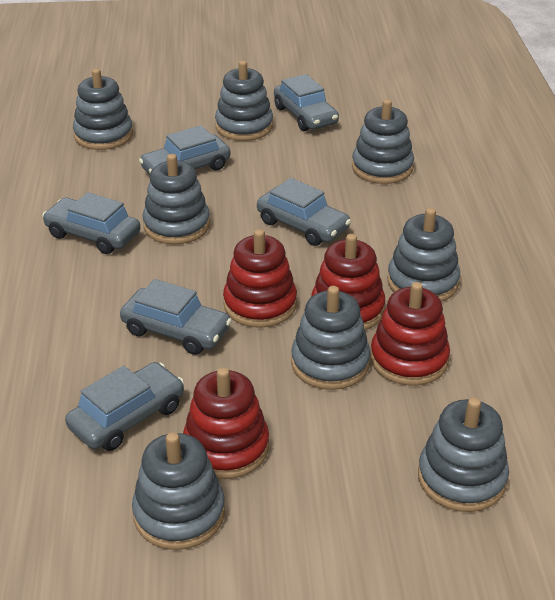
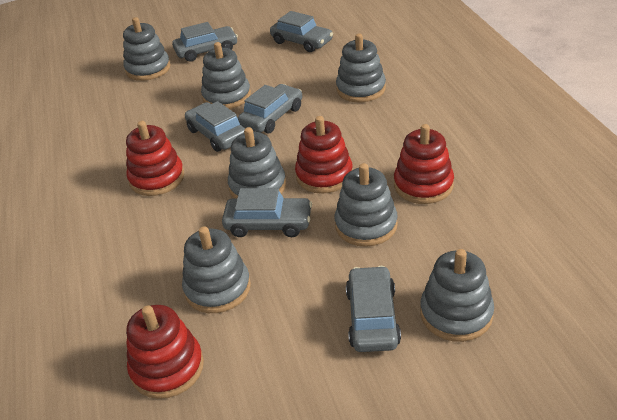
grey stacking toy: [73,69,133,150] [132,432,225,550] [143,154,210,244] [215,60,273,141] [291,286,370,390] [352,99,414,184] [387,208,460,302] [418,397,509,512] = 8 -> [123,17,171,81] [182,226,251,313] [201,42,251,109] [228,127,286,199] [335,163,398,247] [336,34,386,102] [420,249,494,342] = 7

